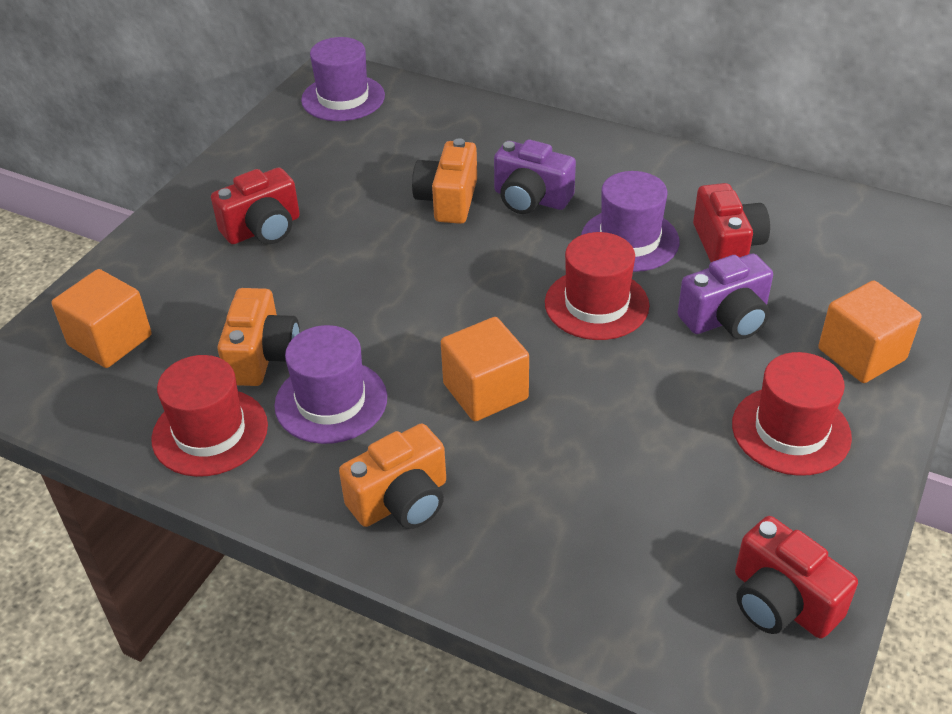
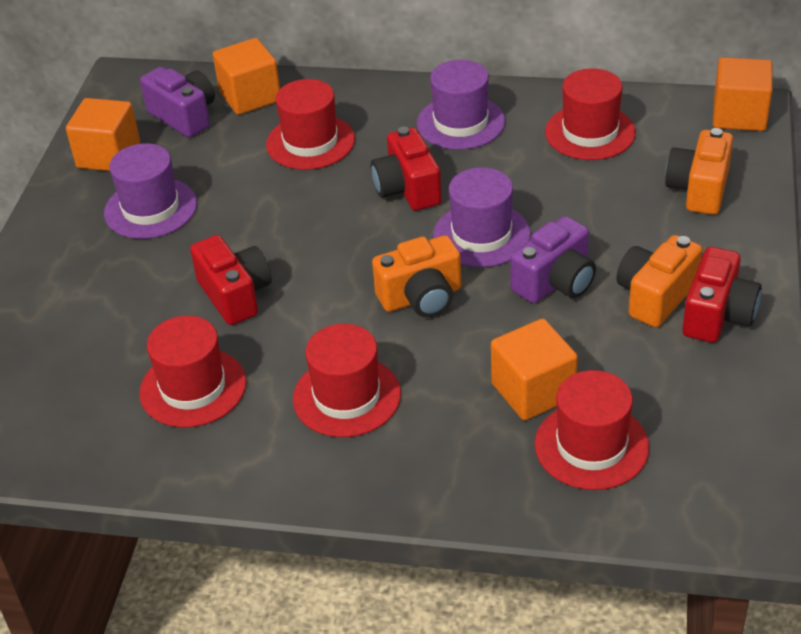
orange cube: [51,269,152,368] [441,317,529,421] [818,281,921,383] = 3 -> [66,98,140,171] [213,38,280,115] [491,318,578,420] [713,57,773,131] = 4
red hat: [151,355,268,477] [545,232,649,340] [732,352,852,476] = 3 -> [139,316,246,428] [266,79,355,170] [293,324,401,437] [535,370,649,490] [545,69,636,160] = 5

